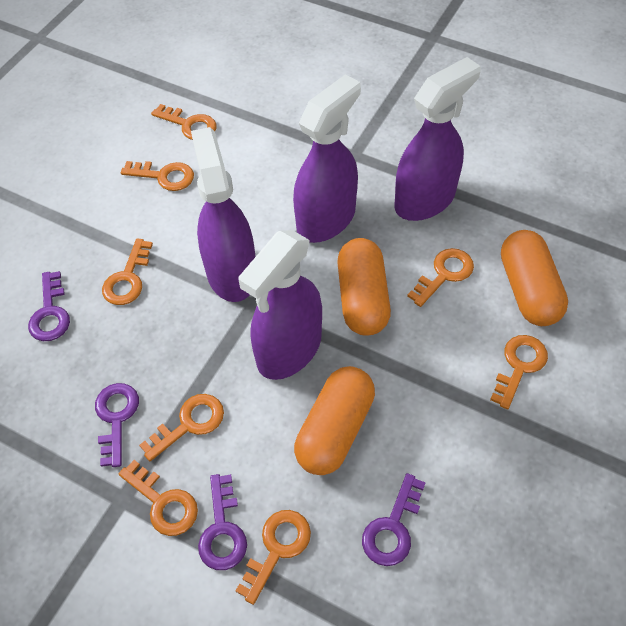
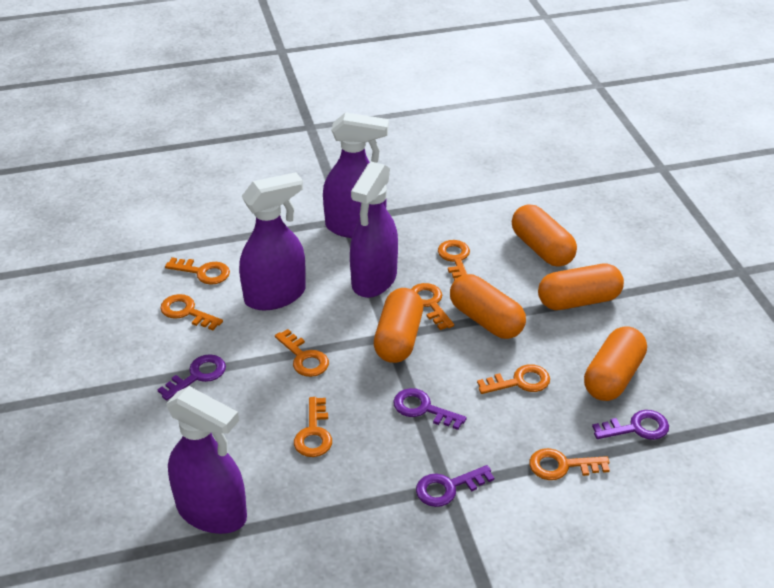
orange capsule: [294,366,375,475] [337,238,391,336] [501,230,568,326] = 3 -> [374,288,423,363] [450,274,526,339] [512,204,577,267] [538,264,624,310] [584,326,647,401] = 5

